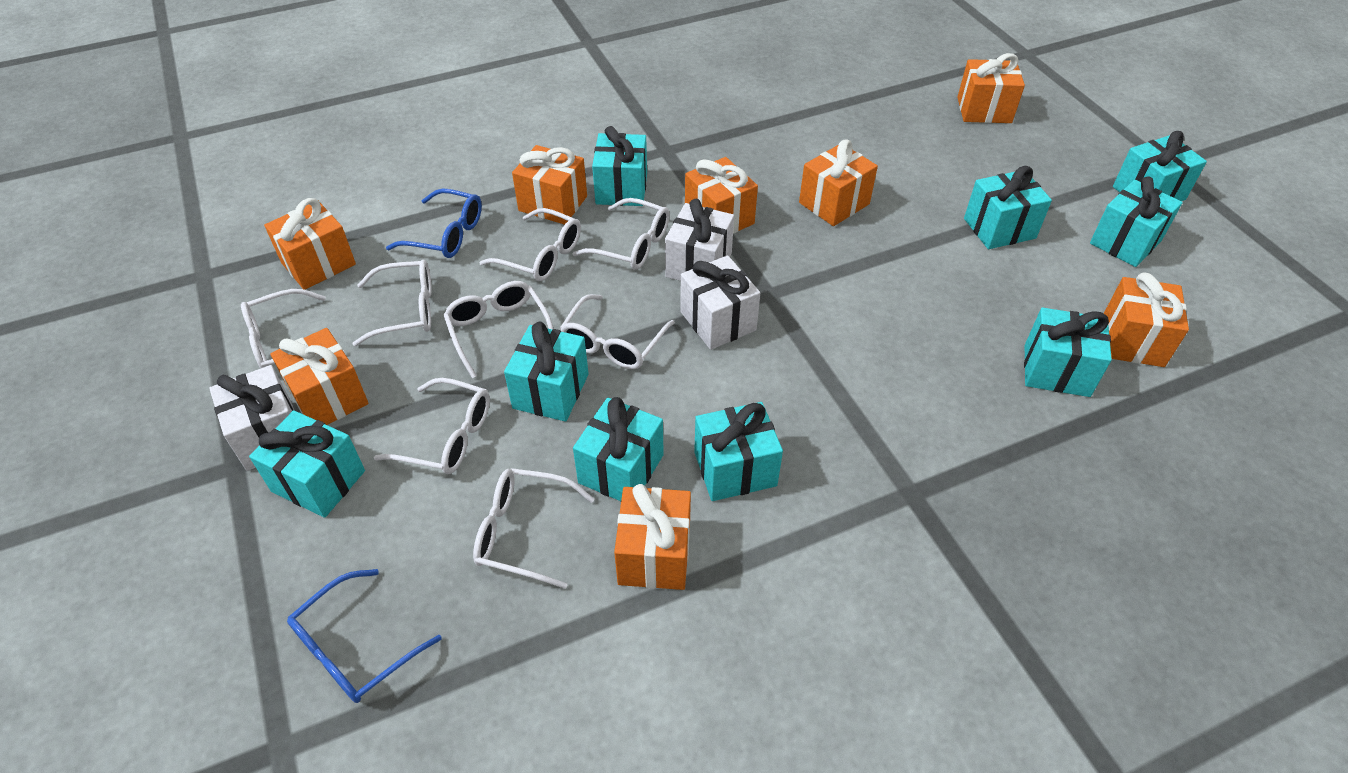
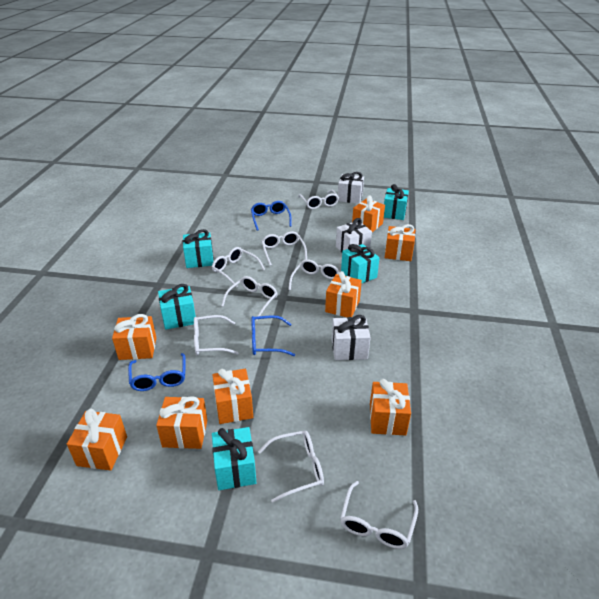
blue glasses: [287,569,442,703] [386,189,482,258] = 2 -> [128,353,186,391] [251,201,292,231] [251,315,295,356] = 3
turquoise gift: [249,410,365,518] [504,322,589,422] [573,397,664,501] [592,126,647,206] [694,402,783,501] [964,166,1052,249] [1024,307,1112,397] [1090,177,1183,267] [1113,131,1207,201] = 9 -> [158,284,196,330] [183,229,214,268] [212,427,256,490] [341,244,380,284] [384,184,409,220] = 5

